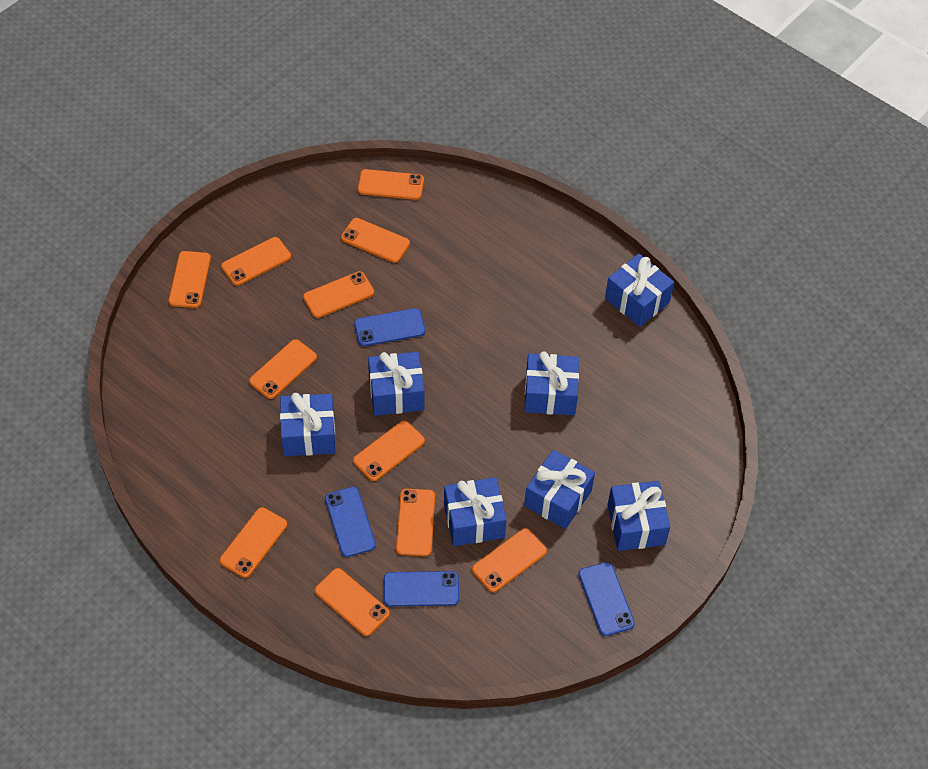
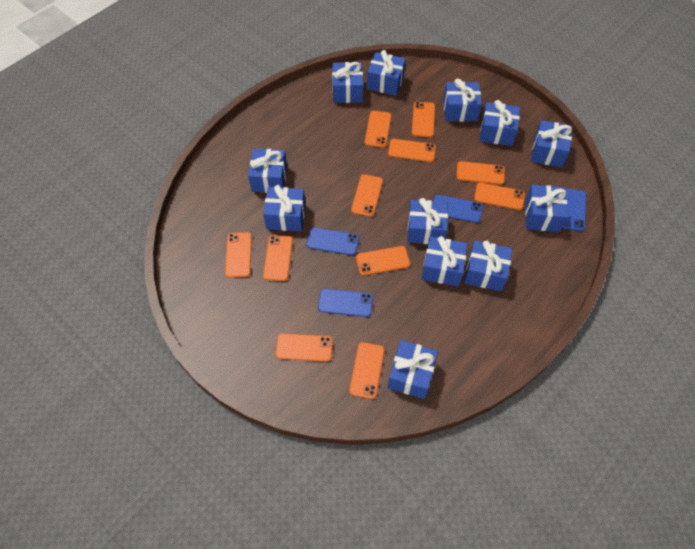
blue gift: [280,393,335,456] [368,352,425,416] [444,477,507,546] [524,351,579,415] [524,450,595,529] [605,254,674,327] [607,481,670,551] = 7 -> [248,149,287,193] [263,185,305,231] [332,62,363,103] [367,50,406,96] [388,340,438,399] [408,198,448,244] [422,236,467,286] [443,79,482,122] [464,240,512,292] [479,100,520,146] [525,185,568,232] [531,120,573,168] = 12

